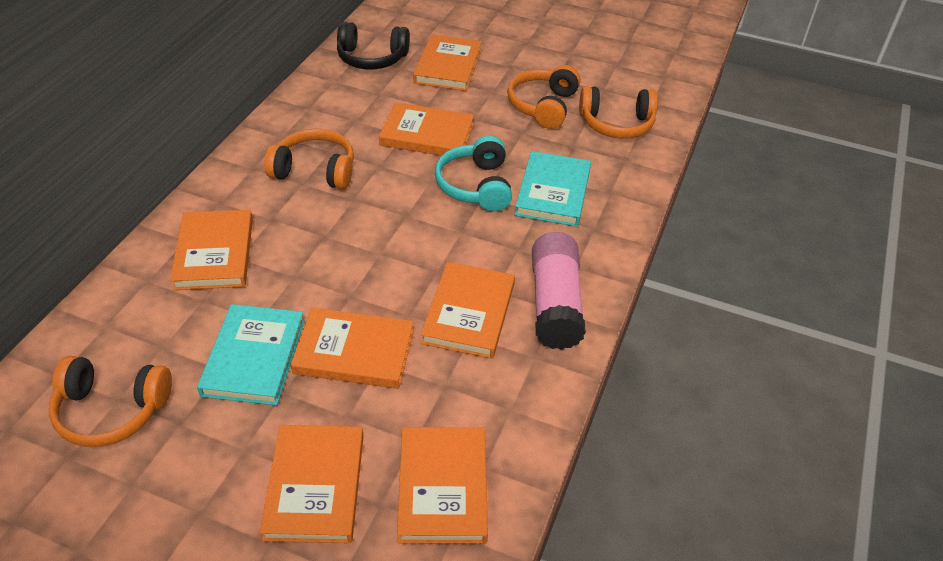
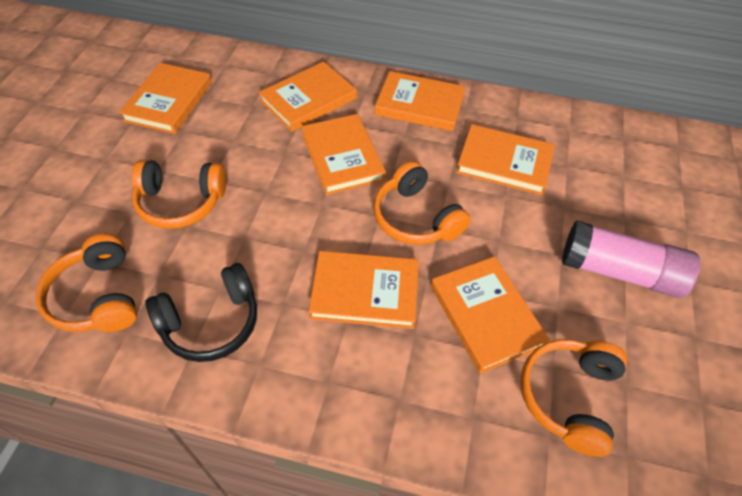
turquoise book: [197,304,305,406] [515,151,591,227] = 2 -> none = 0
turquoise headphones: [435,136,512,212] = 1 -> none = 0

